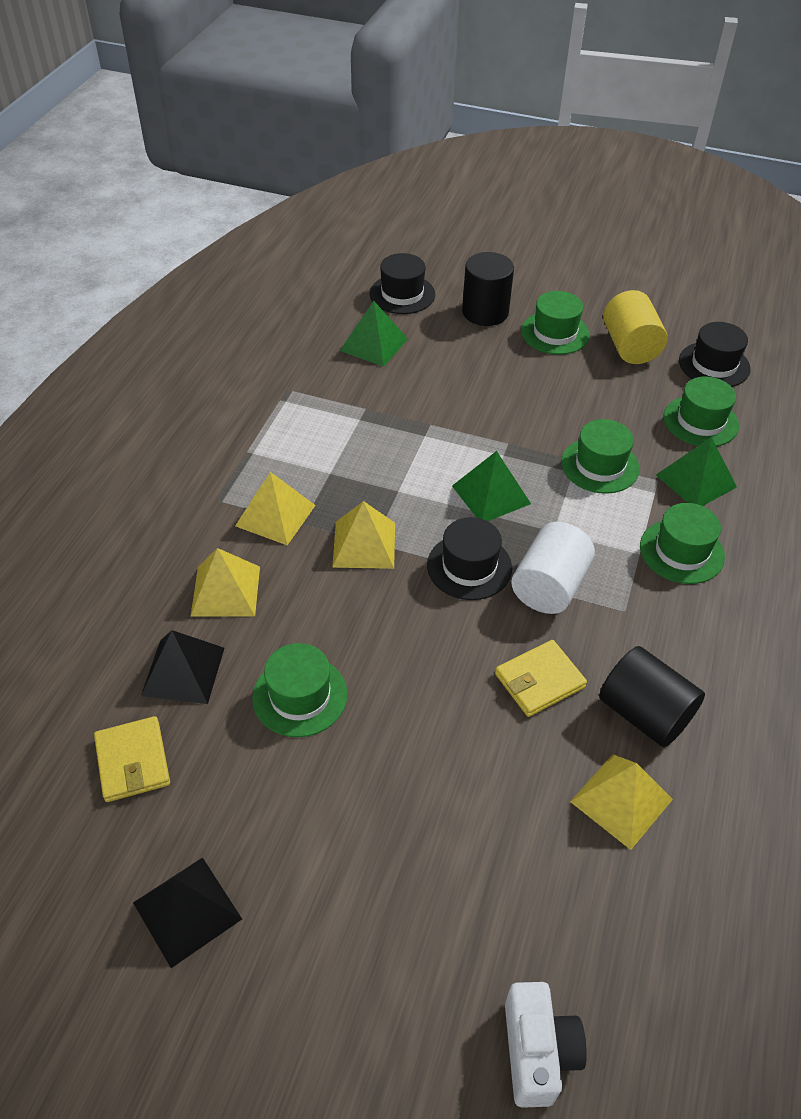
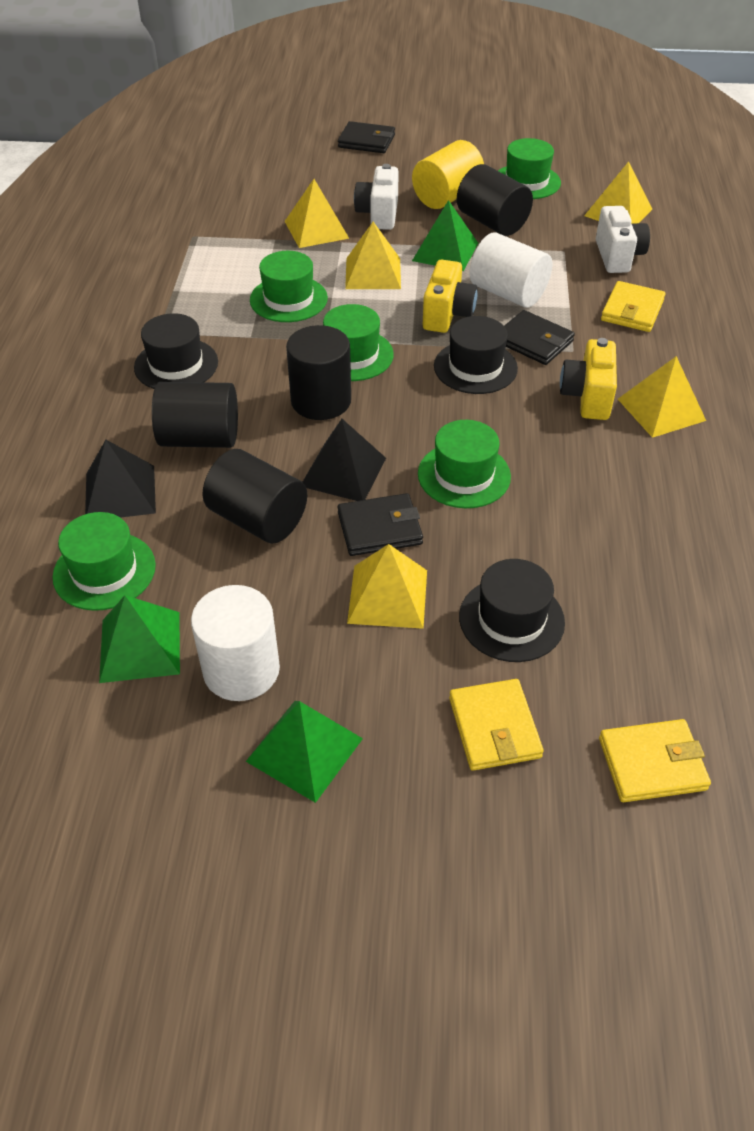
black cylinder: [462,252,514,326] [599,646,705,747] = 2 -> [152,382,238,448] [203,449,307,543] [286,325,351,420] [457,164,533,236] = 4
black wallet: none = 0 -> [338,121,395,153] [338,493,423,556] [504,310,575,365] = 3
white camera: [505,982,587,1108] = 1 -> [354,164,399,230] [596,206,650,273] = 2
white cylinder: [511,522,595,614] = 1 -> [191,585,280,701] [469,233,552,308] = 2
yellow camera: none = 0 -> [423,259,478,333] [560,338,617,420] = 2
yellow pyramid: [190,548,260,617] [235,472,316,545] [332,501,395,569] [570,754,673,850] = 4 -> [285,179,349,248] [345,222,401,289] [347,544,427,629] [584,161,652,224] [618,356,706,438] = 5
yellow wallet: [94,716,170,802] [495,640,587,717] = 2 -> [449,679,544,771] [599,719,711,802] [601,281,665,332] = 3

